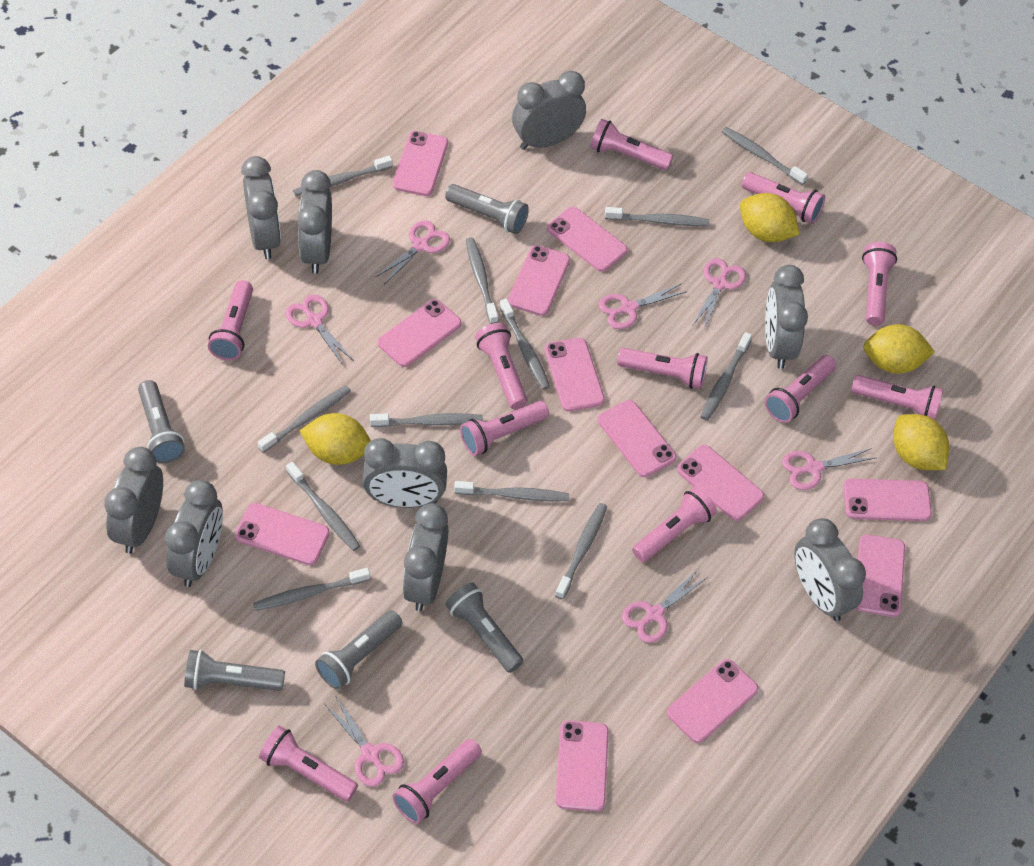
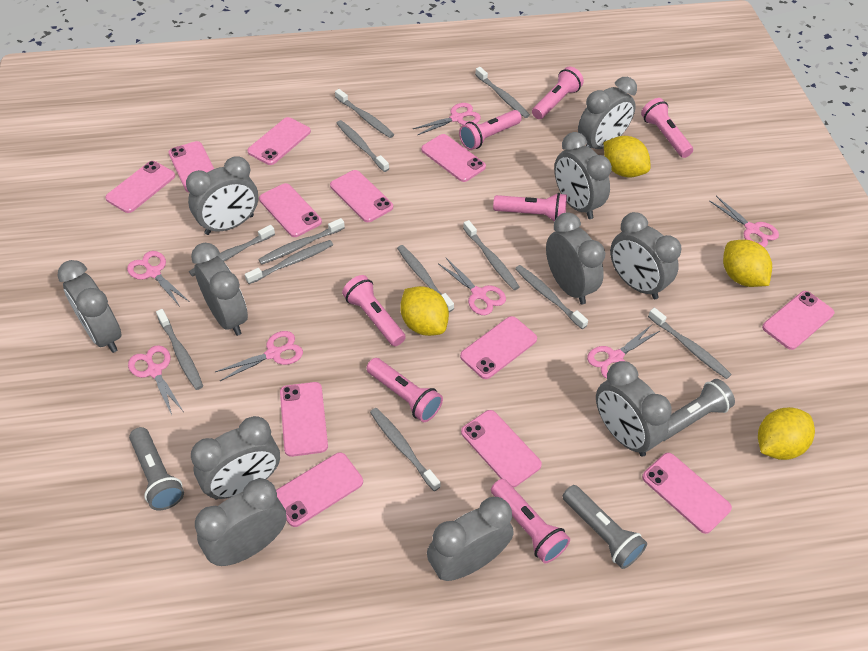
grey clock: [104,447,163,554] [165,480,223,587] [241,156,281,259] [297,170,332,274] [362,438,447,508] [403,503,448,611] [512,71,586,150] [765,265,808,369] [794,518,866,621] = 9 -> [58,260,122,353] [186,156,258,235] [191,243,248,336] [191,416,280,500] [195,479,287,566] [427,497,514,581] [546,212,605,305] [554,132,612,219] [578,77,637,149] [596,361,672,457] [610,212,681,299] = 11
grey flashlight: [138,380,185,463] [184,650,285,691] [315,610,402,689] [445,184,529,234] [445,583,524,673] = 5 -> [129,427,184,511] [562,485,647,569] [663,379,735,441] = 3
pink flashlight: [208,280,253,360] [259,725,358,802] [392,739,482,824] [460,401,549,456] [475,323,527,409] [590,119,673,170] [617,348,707,389] [632,487,717,562] [742,172,825,224] [765,355,836,423] [851,375,943,420] [862,242,897,326] = 12 -> [342,275,406,346] [366,358,443,422] [459,110,522,150] [491,479,570,564] [493,193,567,221] [532,67,584,119] [641,98,693,158] = 7

